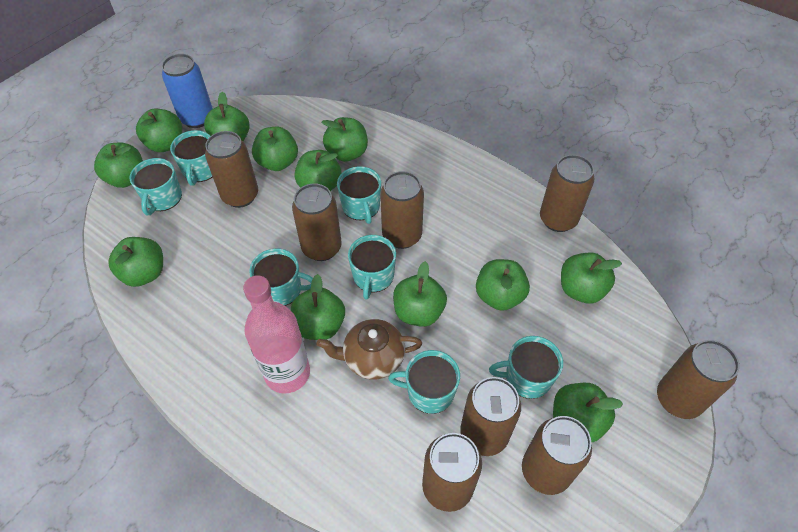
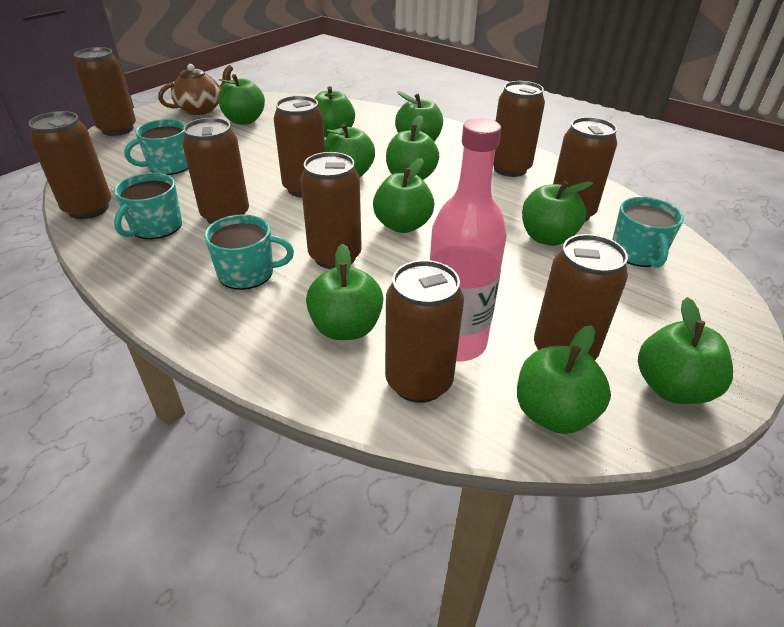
blue can: [162,54,213,128] = 1 -> none = 0
brown can: [205,131,258,208] [292,184,342,261] [380,171,424,249] [422,433,482,512] [460,377,521,456] [522,416,592,495] [540,155,594,232] [657,340,740,419] = 8 -> [28,111,111,219] [74,47,136,136] [182,118,249,224] [274,96,325,197] [301,152,362,269] [385,260,464,403] [493,81,545,177] [534,234,628,360] [553,117,617,222] = 9
green apple: [94,142,143,188] [108,237,163,287] [136,109,182,152] [204,92,250,141] [252,127,298,171] [291,274,345,340] [295,150,342,191] [322,117,368,162] [393,261,447,327] [476,259,530,311] [553,383,623,443] [561,253,622,304] = 12 -> [218,74,265,125] [306,244,383,340] [314,86,355,137] [325,123,375,177] [373,158,434,233] [386,115,439,180] [395,91,443,141] [517,325,611,434] [522,181,593,246] [638,297,733,404] = 10
turquoise mug: [129,158,182,215] [170,130,213,185] [249,248,313,306] [337,166,381,224] [348,235,396,300] [388,350,460,414] [489,336,563,399] = 7 -> [114,172,182,239] [124,119,188,175] [204,214,294,290] [612,197,684,268] = 4

